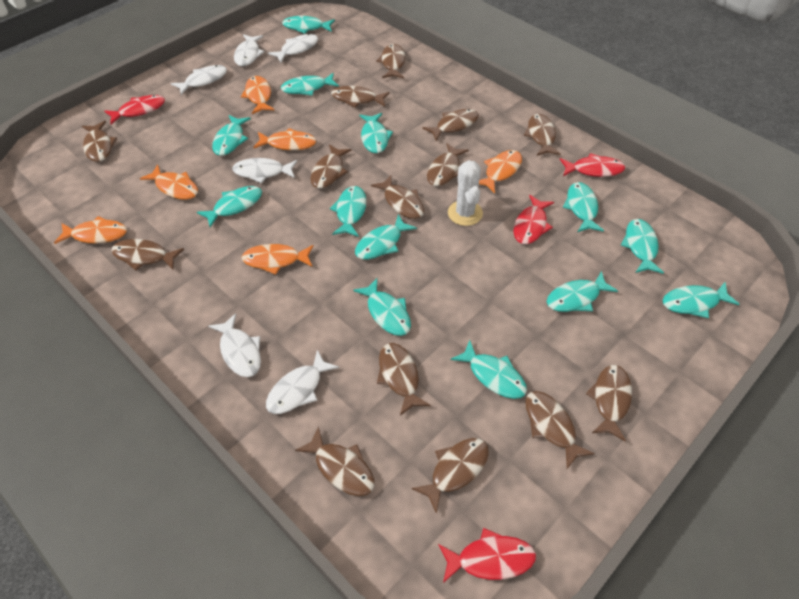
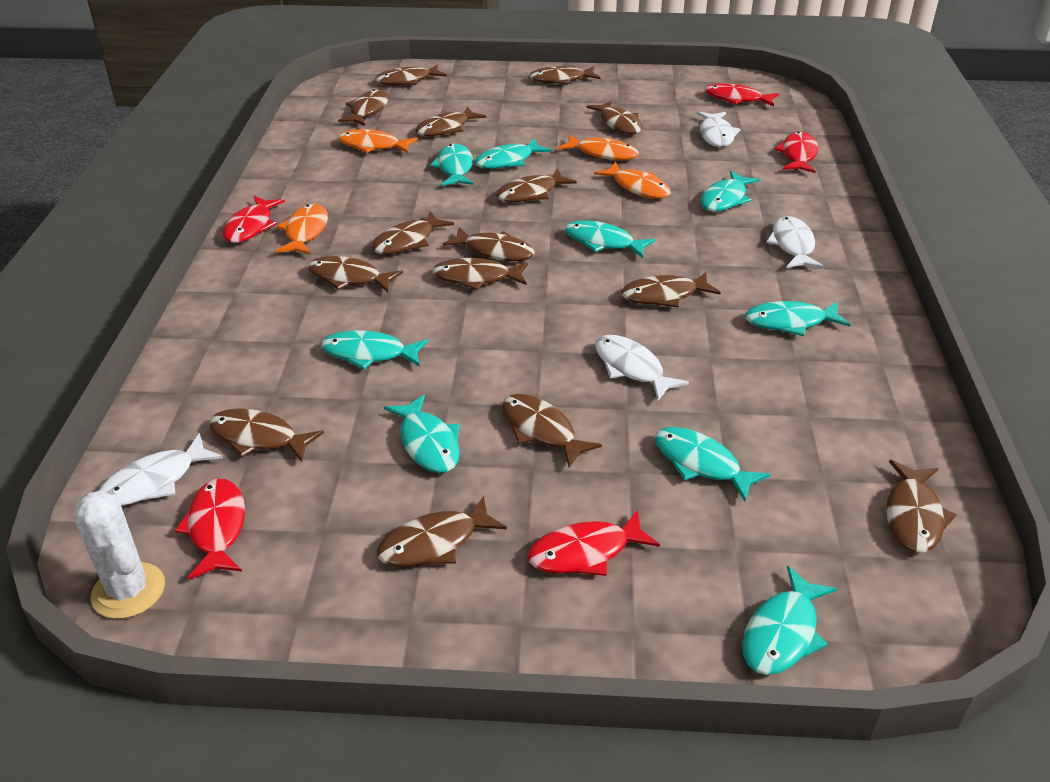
brown fish: [82,121,117,162] [111,239,184,271] [295,426,374,496] [310,144,352,189] [331,86,390,108] [371,175,424,219] [376,44,405,78] [377,343,431,416] [411,438,489,514] [422,109,479,141] [427,143,469,186] [524,114,561,156] [525,391,595,469] [586,365,632,442] = 14 -> [209,408,324,462] [307,256,403,292] [338,89,389,126] [372,211,454,254] [375,65,447,85] [377,496,507,567] [415,106,486,136] [432,258,528,290] [443,227,535,261] [496,169,577,202] [502,394,602,468] [529,66,600,85] [587,101,642,134] [621,272,721,308] [886,460,957,553] = 15
orange fish: [54,216,127,244] [140,164,198,200] [241,76,274,114] [242,244,313,275] [253,128,316,150] [479,150,522,193] = 6 -> [275,204,328,255] [338,129,417,153] [558,134,639,160] [594,162,671,199] = 4
red fish: [104,95,165,124] [438,528,536,583] [513,195,554,244] [560,153,625,177] = 4 -> [174,479,245,580] [223,196,285,243] [528,510,660,576] [704,83,779,107] [774,132,818,173] = 5
turquoise fish: [197,186,262,227] [212,115,251,156] [281,73,339,96] [282,16,335,34] [330,186,367,237] [353,278,411,336] [355,214,417,260] [359,113,393,153] [451,340,527,399] [547,271,618,312] [563,182,604,232] [621,219,664,274] [663,282,739,318] = 13 -> [321,330,429,369] [384,395,460,473] [430,144,474,186] [475,138,552,169] [565,220,656,258] [655,427,771,501] [700,171,760,212] [742,566,837,675] [745,301,850,336] = 9
white fish: [171,65,227,95] [208,313,261,377] [232,158,297,183] [234,34,265,66] [266,350,339,414] [268,34,318,62] = 6 -> [99,433,223,506] [595,335,689,401] [697,112,741,147] [766,216,824,268] = 4

